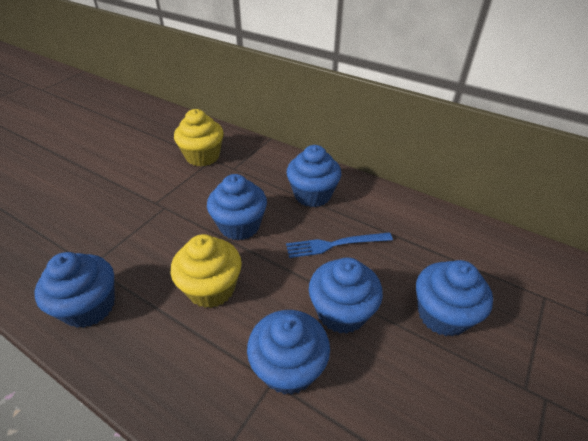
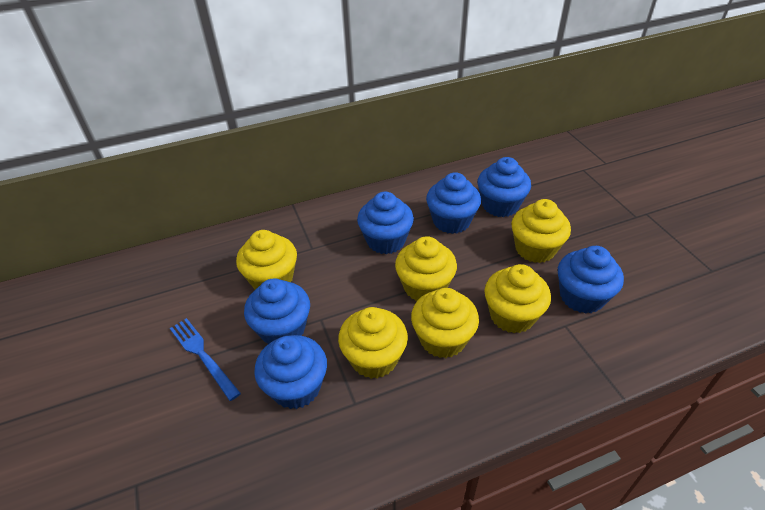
yellow cupcake: [171,234,242,308] [174,109,224,166] = 2 -> [236,230,297,290] [338,307,408,379] [395,236,457,301] [411,288,479,358] [484,264,551,333] [511,199,571,263] = 6

